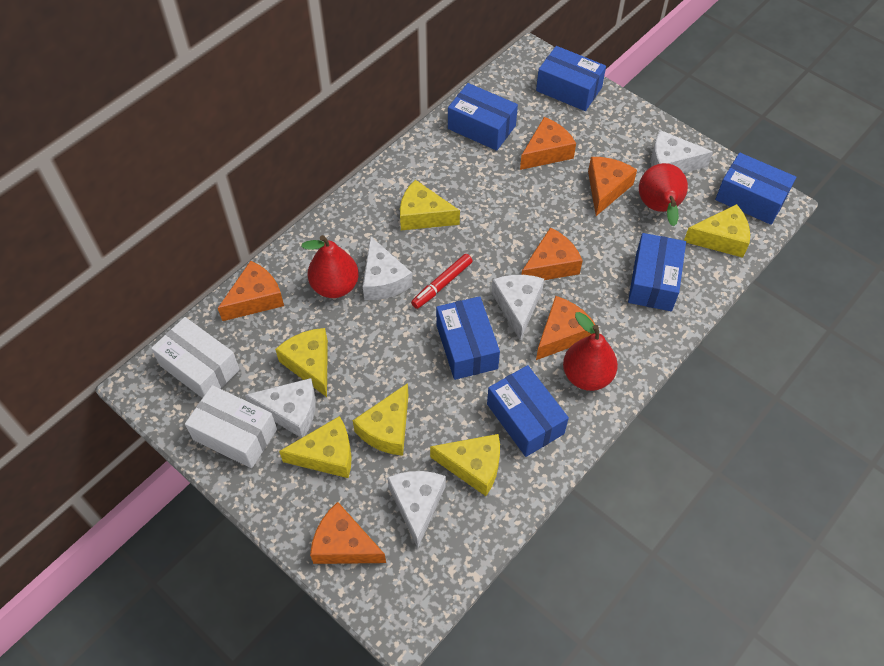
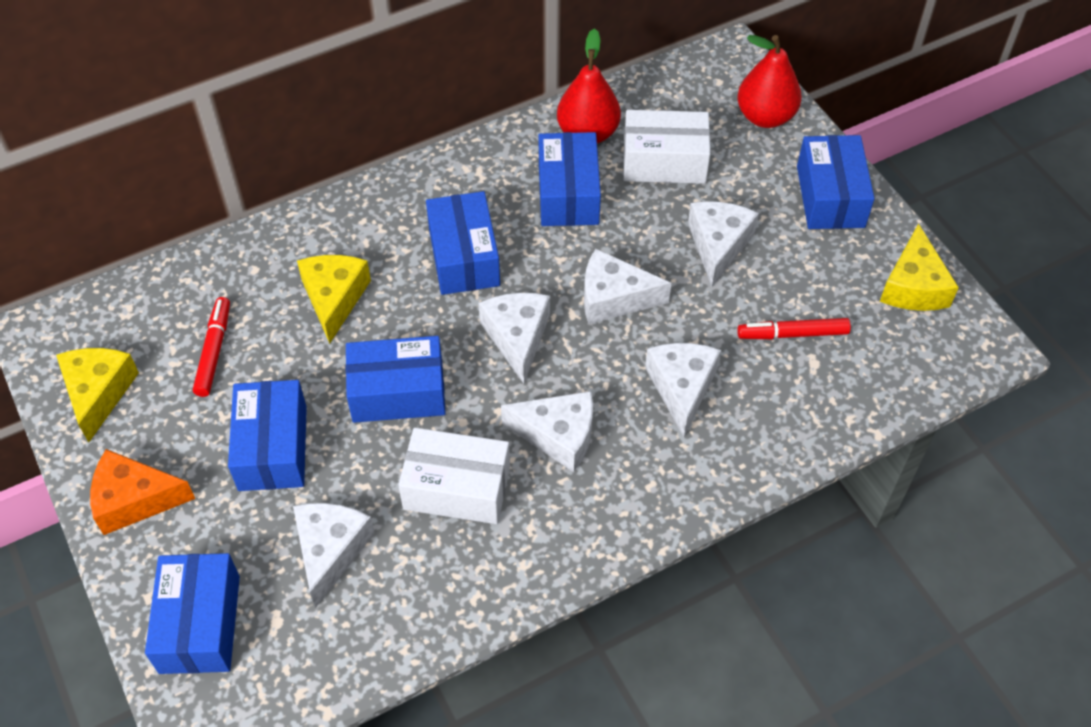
orange cheese: [218,261,284,321] [310,502,386,564] [520,117,576,170] [522,227,583,280] [536,296,596,360] [588,157,637,216] = 6 -> [90,449,195,535] = 1
red marker: [411,254,473,309] = 1 -> [193,297,230,397] [737,318,851,339] = 2
red pear: [301,235,359,298] [563,312,618,391] [639,163,688,226] = 3 -> [557,28,621,144] [737,35,802,128] = 2
white cheese: [245,378,316,438] [363,236,413,300] [387,471,446,548] [492,275,544,341] [651,130,713,173] = 5 -> [293,503,375,608] [479,293,550,384] [501,391,593,472] [584,249,671,324] [645,343,721,437] [688,201,759,287] = 6
yellow cheese: [275,328,328,397] [279,416,352,478] [353,383,408,456] [400,180,460,230] [430,434,500,496] [684,204,750,258] = 6 -> [56,348,139,443] [297,255,371,344] [880,223,959,311] = 3

